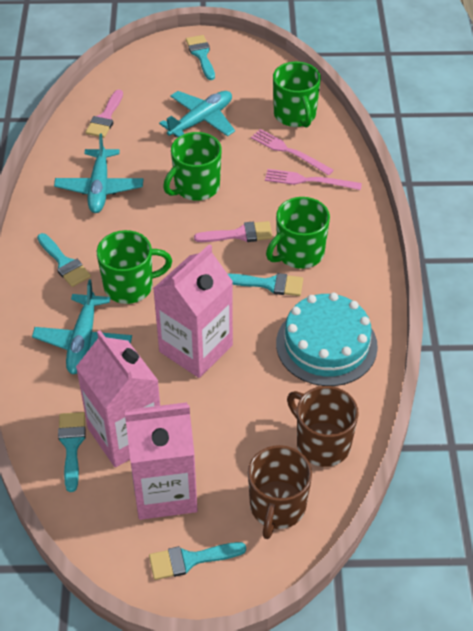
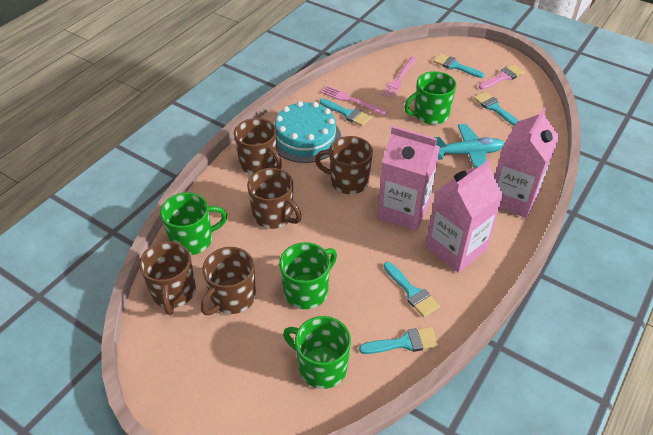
brown mug: [248,445,312,539] [287,386,359,467] = 2 -> [139,241,196,315] [201,247,256,315] [234,118,282,175] [247,168,302,229] [315,136,373,194] = 5
pink brush: [86,89,123,138] [194,221,273,242] = 2 -> [479,64,524,90] = 1
turquoise plane: [32,279,132,374] [54,133,143,213] [159,91,235,137] = 3 -> [434,124,504,168] = 1

